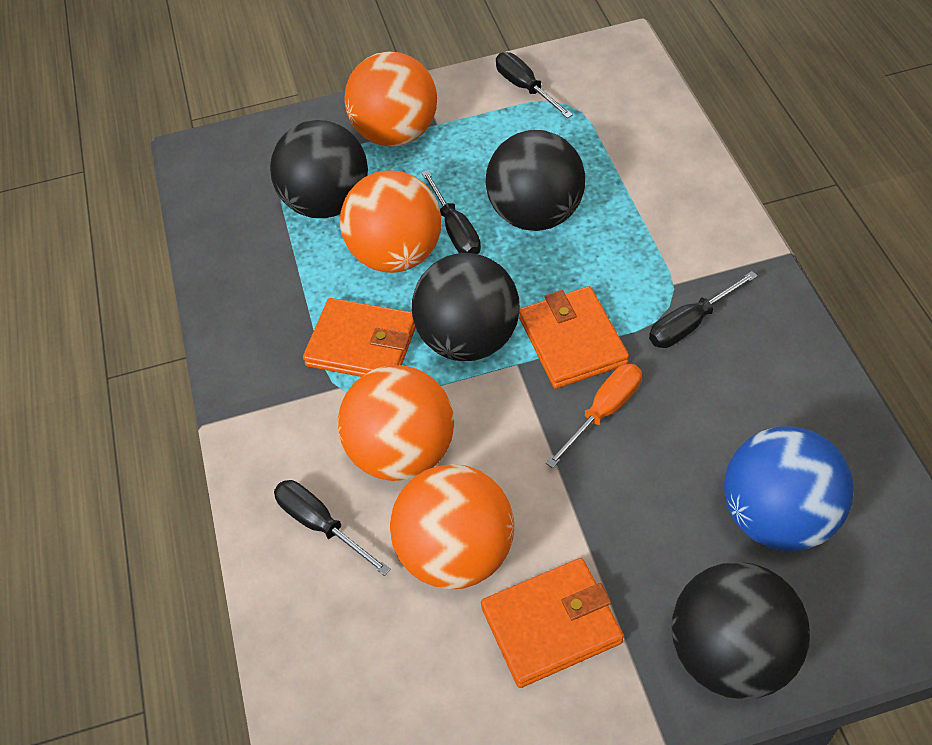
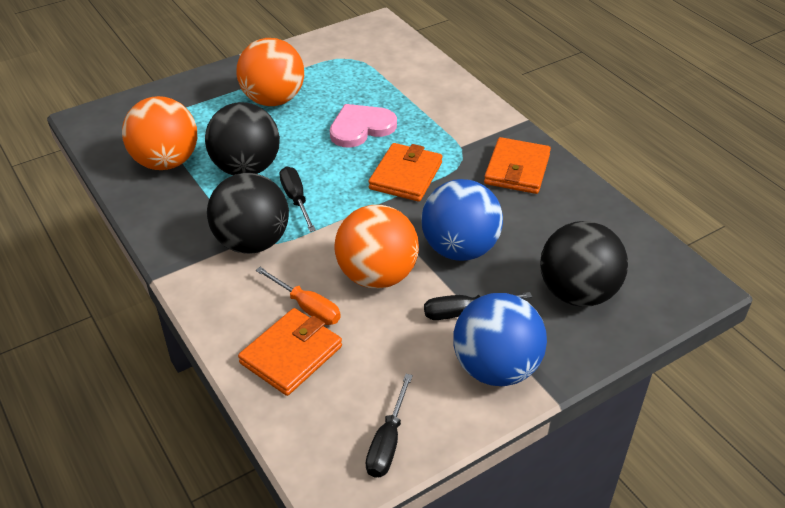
black ball: [270,120,368,218] [412,253,520,361] [486,130,585,231] [671,562,810,700] = 4 -> [205,102,280,175] [207,173,289,254] [540,221,628,307] = 3
black screwdriver: [274,480,391,576] [421,170,481,254] [496,52,573,118] [649,271,758,348] = 4 -> [280,167,316,232] [366,374,413,478] [424,292,532,320] = 3
blue ball: [724,426,854,551] = 1 -> [421,179,503,261] [453,293,547,386] = 2
orange ball: [338,365,454,481] [340,170,441,273] [344,52,437,147] [390,464,514,590] = 4 -> [122,96,197,170] [237,38,304,106] [335,205,419,289] = 3
pink heart: none = 0 -> [330,104,397,148] = 1

